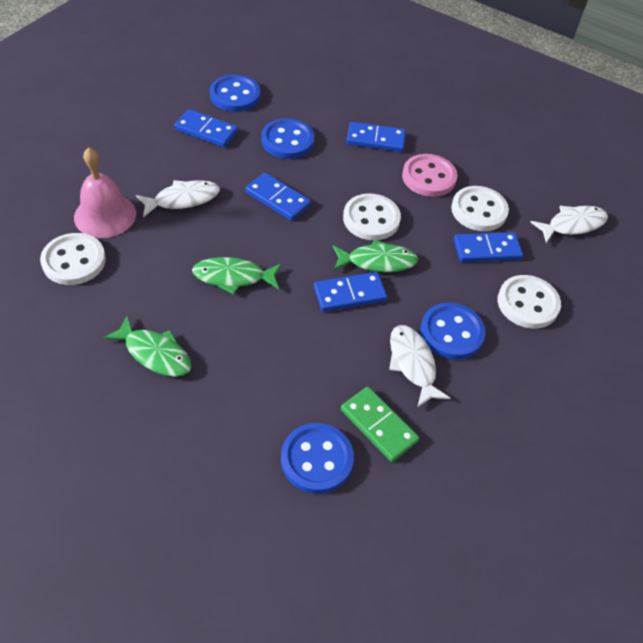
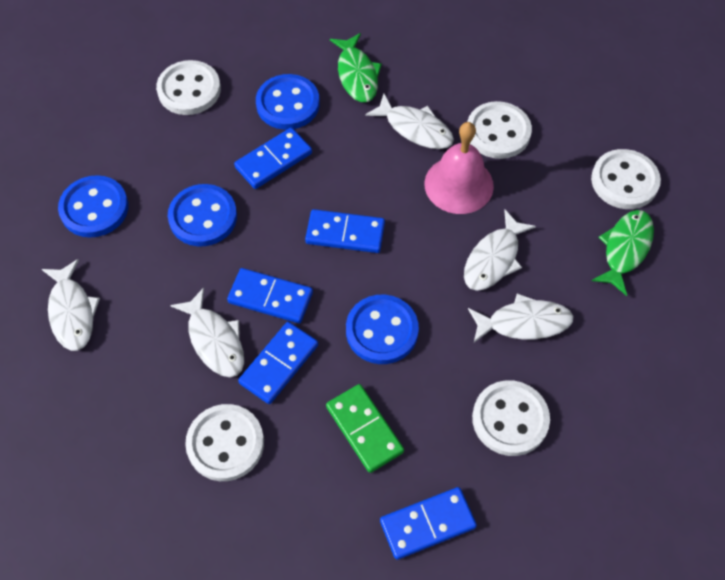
green fish: [103,316,192,377] [192,257,282,295] [333,239,418,272] = 3 -> [330,33,382,102] [592,210,654,296] = 2
pink button: [402,154,458,197] = 1 -> none = 0
white button: [40,233,106,285] [343,193,401,240] [451,186,509,231] [497,275,561,329] = 4 -> [156,60,221,115] [185,404,264,481] [467,101,532,159] [472,380,550,456] [591,149,661,209] = 5
white fish: [136,180,220,218] [389,325,451,408] [530,206,608,243] = 3 -> [42,259,100,351] [170,288,244,377] [365,94,454,149] [464,210,536,291] [468,293,574,343] = 5

